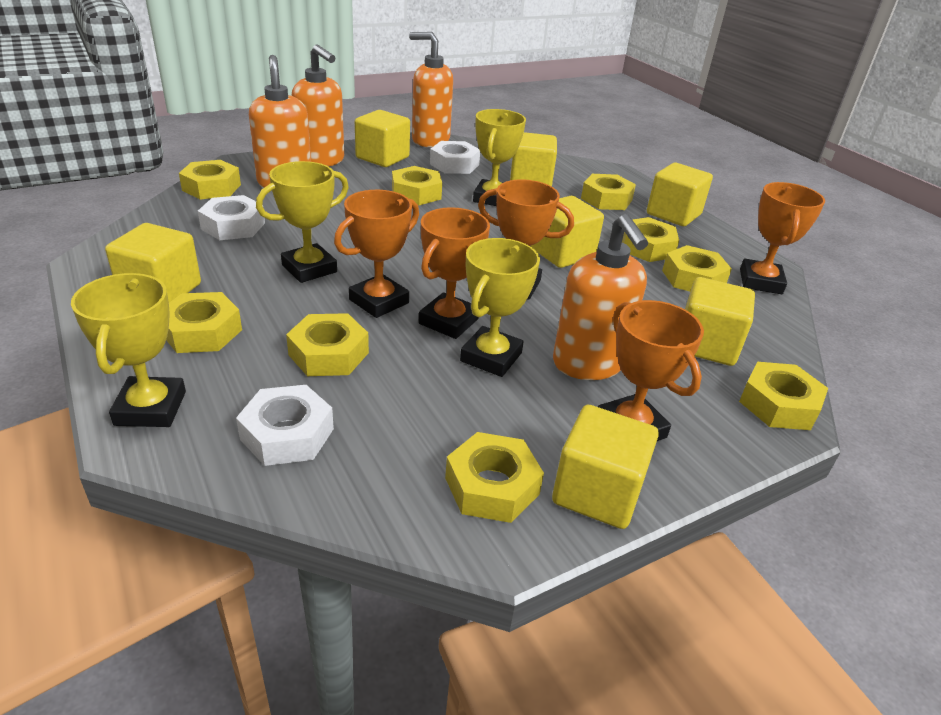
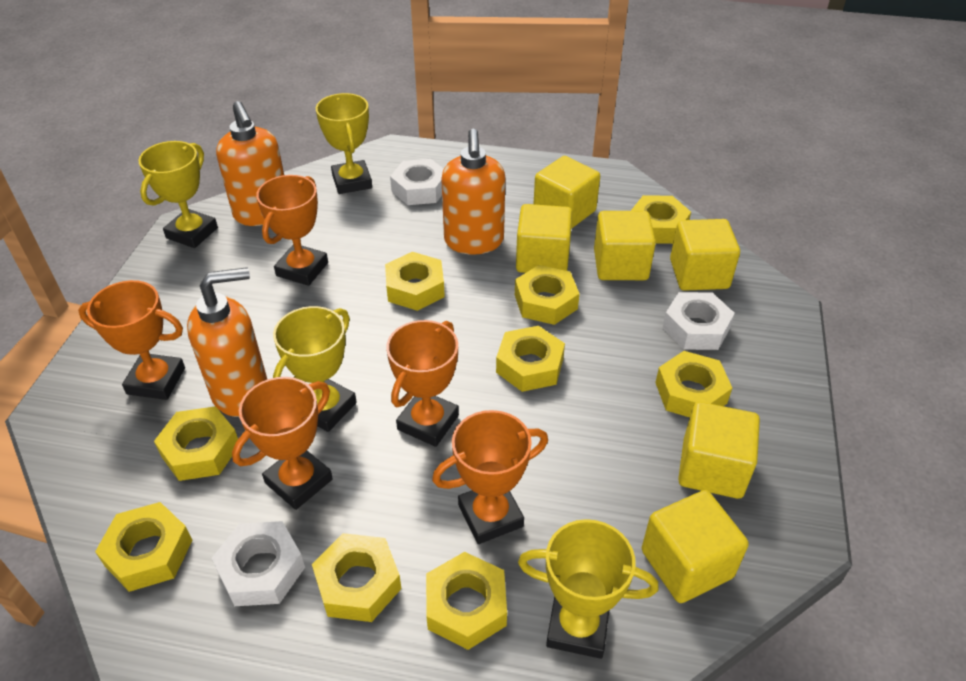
orange soap dispenser: [249,55,311,187] [291,44,344,167] [409,32,453,147] [553,214,648,380] = 4 -> [187,267,267,417] [216,101,284,226] [441,129,505,255] = 3
yellow cube: [105,223,201,302] [355,110,410,167] [510,132,557,186] [531,196,604,268] [552,405,659,529] [647,163,713,226] [685,277,755,366] = 7 -> [516,204,572,273] [534,156,600,229] [594,211,656,280] [642,490,749,603] [670,219,740,291] [678,402,760,499] = 6

